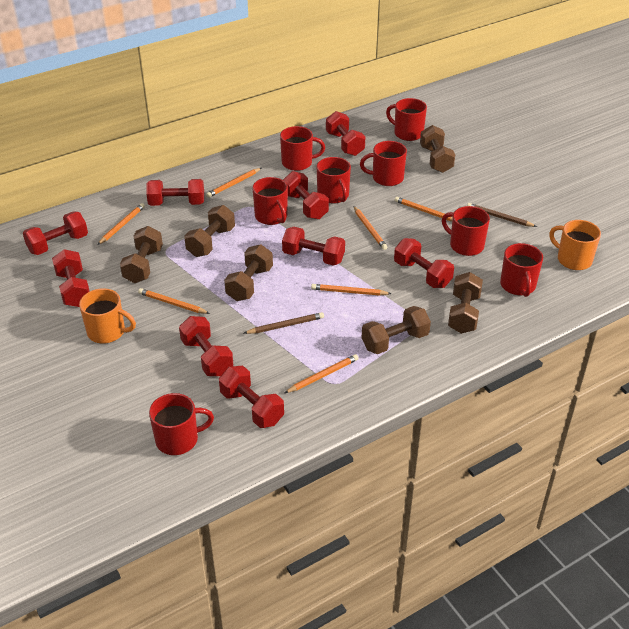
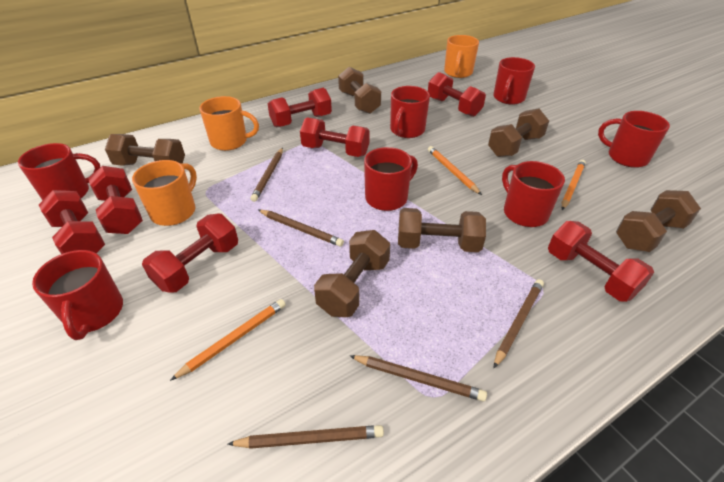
brown pencil: [244,312,324,334] [467,203,537,227] = 2 -> [228,425,384,449] [250,148,283,202] [258,210,344,247] [350,355,487,402] [494,279,544,368] = 5
orange mug: [79,288,136,344] [549,220,601,270] = 2 -> [132,160,197,226] [200,96,259,151] [444,35,479,78] = 3
orange pencil: [98,203,145,245] [138,288,210,314] [206,168,261,198] [285,354,359,393] [311,284,392,296] [354,206,387,250] [395,197,453,221] = 7 -> [170,299,286,381] [428,146,482,195] [562,160,586,210] = 3
red dumbbell: [23,212,88,255] [52,249,90,307] [146,179,204,206] [179,316,233,376] [219,366,284,428] [282,227,345,266] [283,171,329,219] [326,111,365,156] [394,238,454,288] = 9 -> [39,190,105,254] [88,166,143,234] [142,214,238,293] [268,88,332,127] [300,117,370,157] [428,72,486,117] [548,221,654,302] = 7
red mug: [149,393,214,455] [252,177,288,225] [280,126,325,171] [317,157,351,204] [360,141,407,186] [386,98,427,141] [442,206,490,256] [500,243,543,297] = 8 -> [18,143,100,200] [32,250,123,340] [364,147,418,211] [390,86,430,138] [493,57,535,105] [502,161,565,227] [598,111,670,168] = 7

